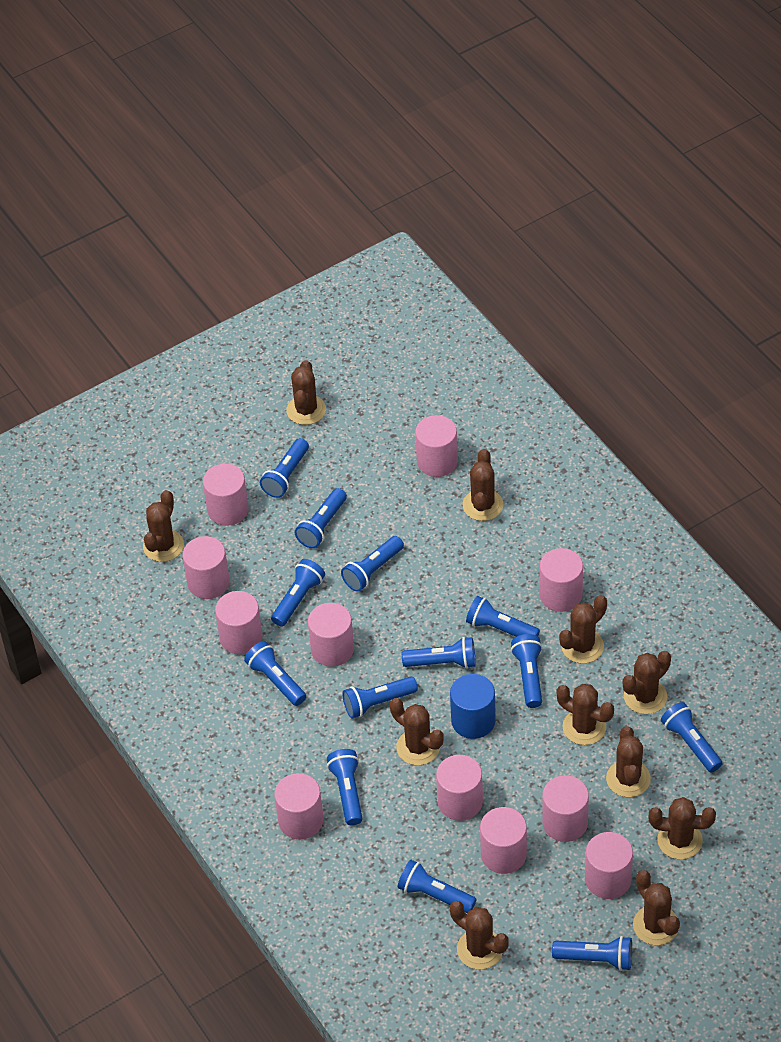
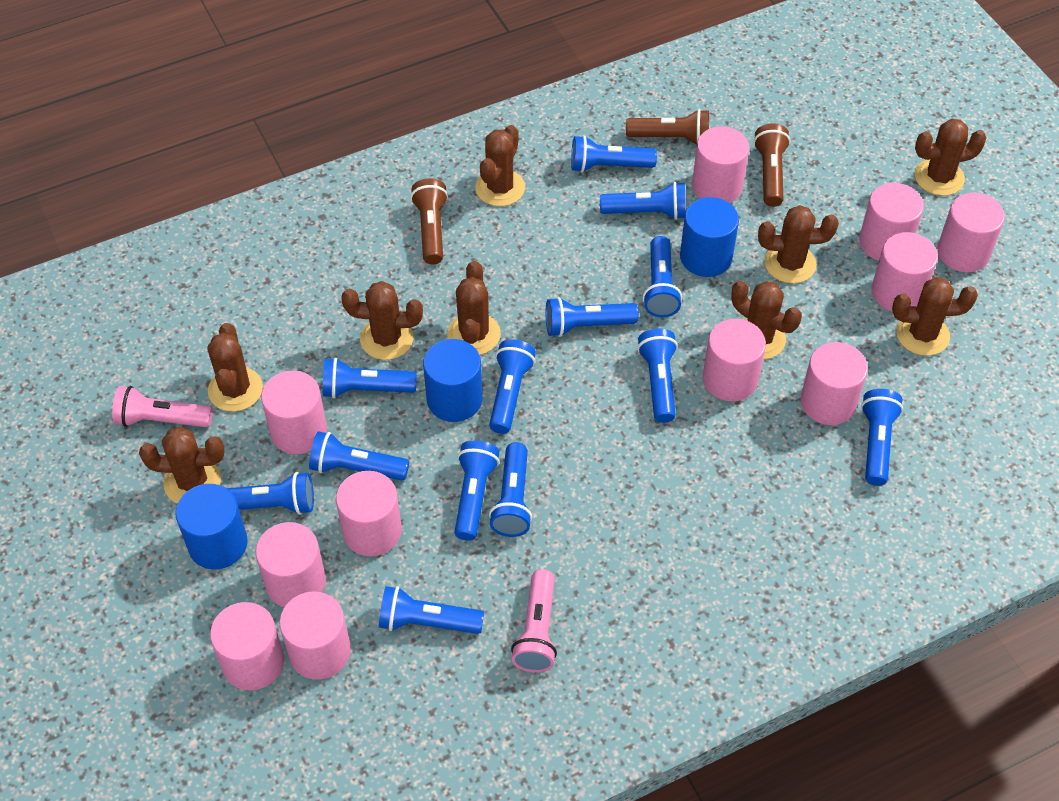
blue cylinder: [450,674,496,739] = 1 -> [175,484,248,569] [423,339,483,422] [680,197,739,277] = 3
brown cactus: [143,490,184,562] [287,360,326,425] [390,698,444,765] [450,901,509,969] [462,449,503,521] [556,684,614,745] [559,595,607,664] [606,726,651,797] [623,651,671,714] [633,870,680,945] [648,797,716,859] = 11 -> [139,427,225,504] [207,323,263,412] [341,281,423,360] [447,261,501,355] [475,125,525,206] [731,281,802,360] [758,205,839,284] [892,277,978,356] [915,119,986,196] = 9
brown flashlight: none = 0 -> [410,178,448,264] [626,109,709,144] [753,123,791,207] = 3
pink flashlight: none = 0 -> [112,386,213,428] [511,569,557,673] = 2

